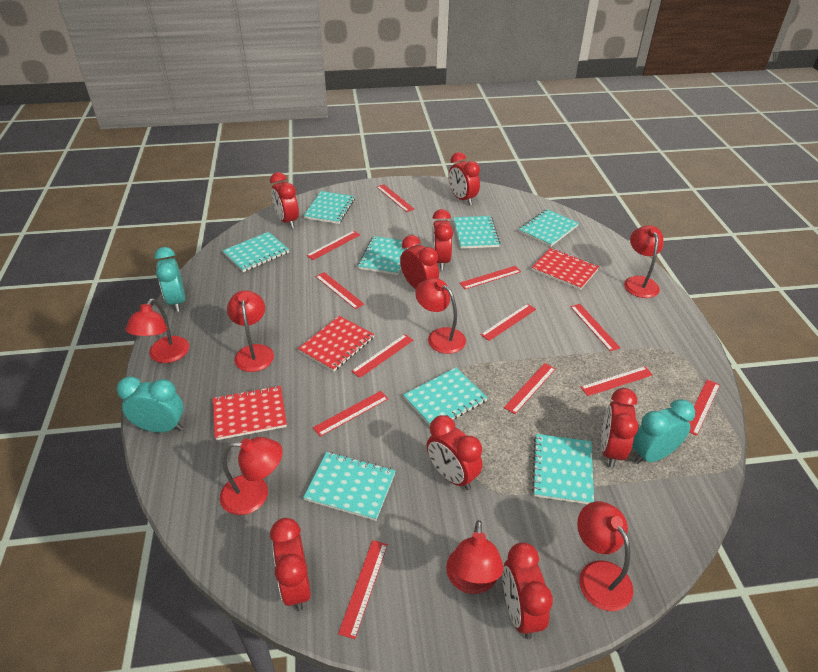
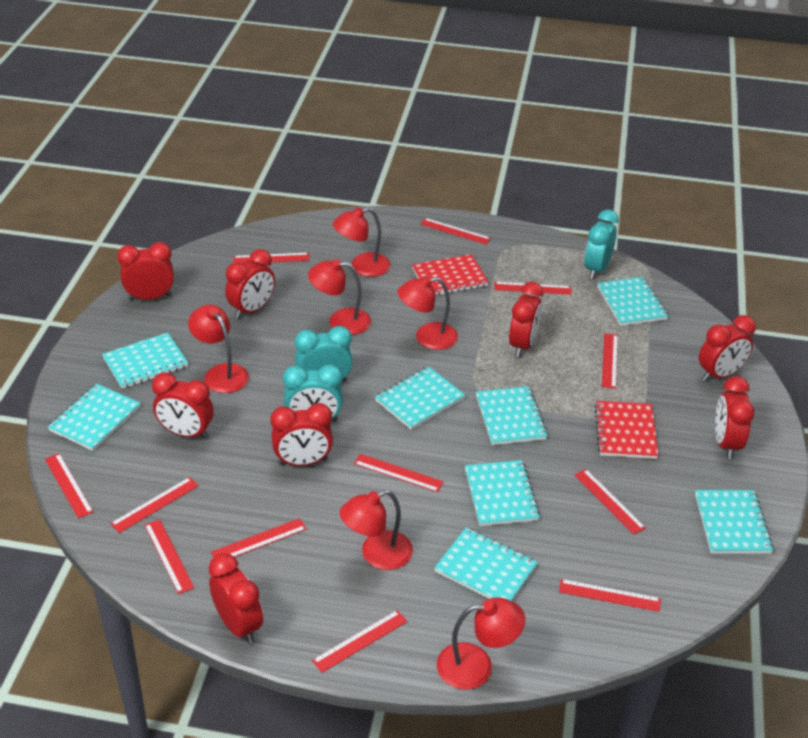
red lamp: [126,298,189,363] [220,437,283,515] [227,290,274,372] [415,278,466,354] [446,520,504,594] [577,501,633,611] [624,225,664,298] = 7 -> [188,305,249,393] [308,259,371,335] [333,207,390,277] [340,490,413,570] [398,276,458,350] [437,597,525,690] = 6
red notebook: [213,385,287,440] [298,316,374,372] [532,248,599,290] = 3 -> [412,254,489,295] [595,401,658,459] = 2

